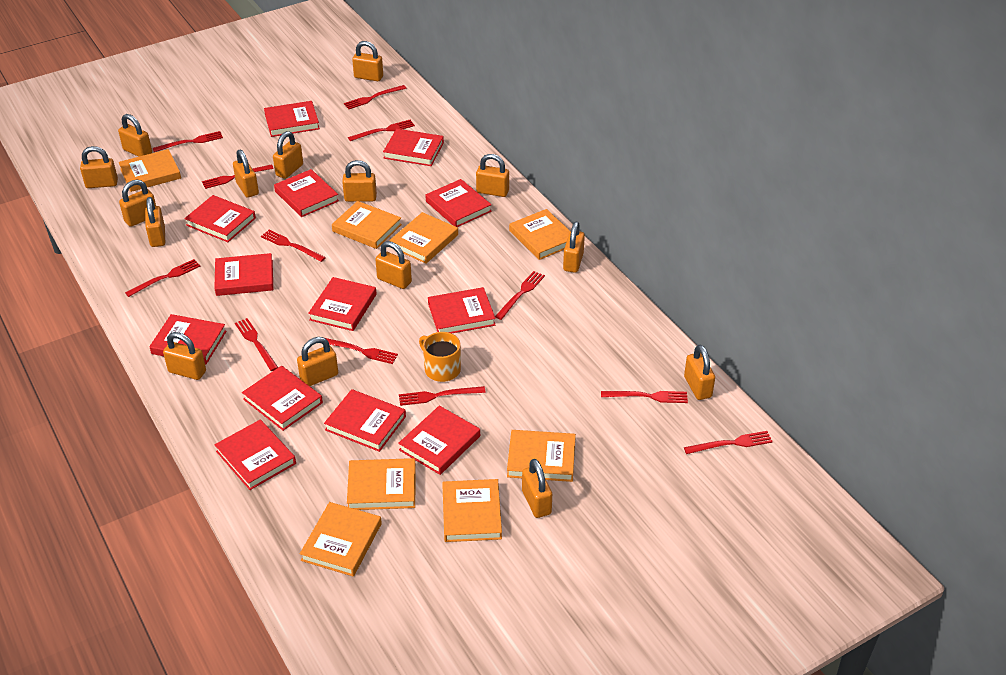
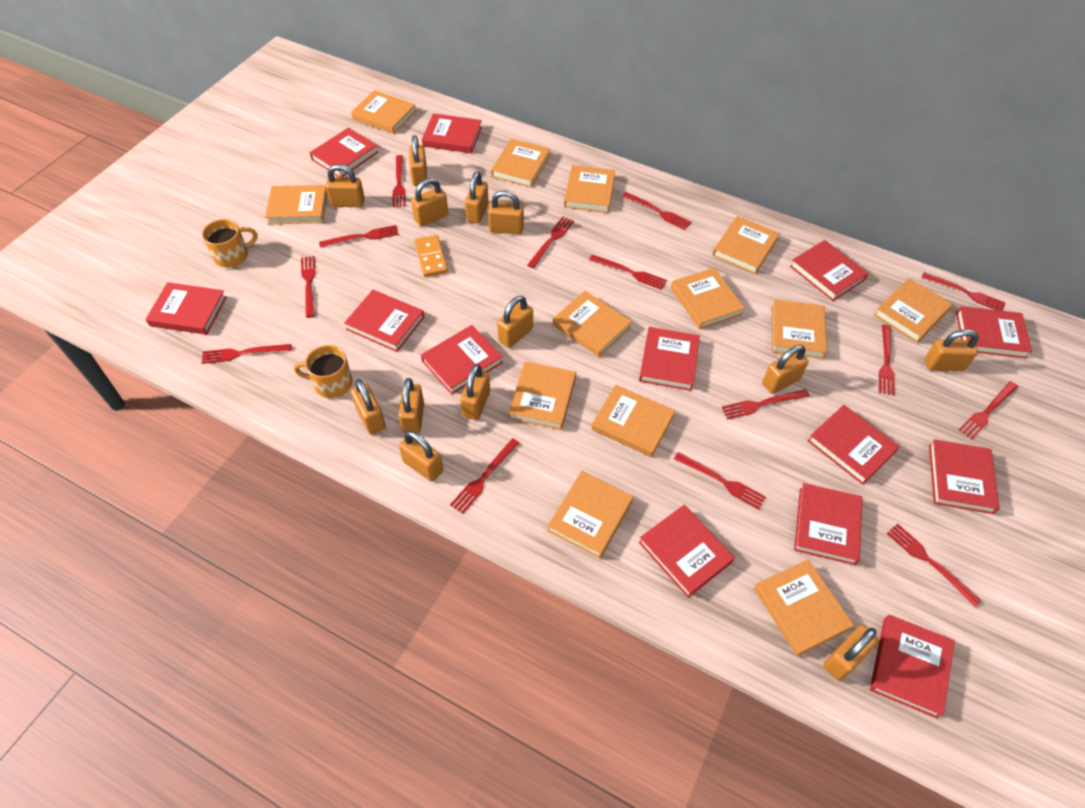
orange book: [119,149,181,192] [300,502,382,577] [332,201,402,249] [347,458,416,510] [389,212,458,264] [442,479,502,542] [507,430,576,482] [509,209,570,260] = 8 -> [265,185,328,224] [351,90,416,134] [491,138,551,188] [508,362,576,430] [547,471,633,559] [553,291,632,357] [564,165,615,213] [591,385,675,457] [671,268,745,330] [712,216,780,274] [754,559,854,656] [772,299,827,359] [874,278,952,343] = 13
orange domino: none = 0 -> [414,235,448,277] = 1
orange mug: [419,332,461,382] = 1 -> [202,219,258,268] [294,345,353,398] = 2
orange padlock: [80,146,118,188] [118,114,152,157] [119,180,156,227] [145,197,165,247] [163,332,206,380] [233,150,259,198] [273,131,303,179] [297,337,338,386] [342,160,377,202] [352,41,383,81] [375,241,412,289] [476,154,509,197] [522,459,552,518] [563,222,585,273] [684,345,715,400] = 15 -> [326,164,365,207] [351,379,386,435] [398,378,424,434] [399,430,444,482] [409,135,427,186] [411,178,448,227] [460,364,490,420] [465,172,489,224] [488,190,524,234] [497,296,533,348] [762,345,808,394] [823,625,879,680] [925,329,979,371] = 13
red fork: [125,259,200,297] [153,131,223,152] [202,164,274,189] [235,318,278,371] [261,230,326,262] [325,338,398,364] [344,85,406,109] [348,120,415,141] [399,386,486,406] [495,271,545,320] [601,391,688,403] [684,431,773,454] = 12 -> [202,344,291,364] [301,256,316,318] [319,225,399,247] [392,155,406,207] [450,438,520,514] [527,216,574,269] [589,255,667,290] [622,192,692,230] [674,452,766,510] [721,389,810,420] [879,325,895,395] [887,523,981,606] [921,272,1006,311] [959,381,1018,439] = 14

